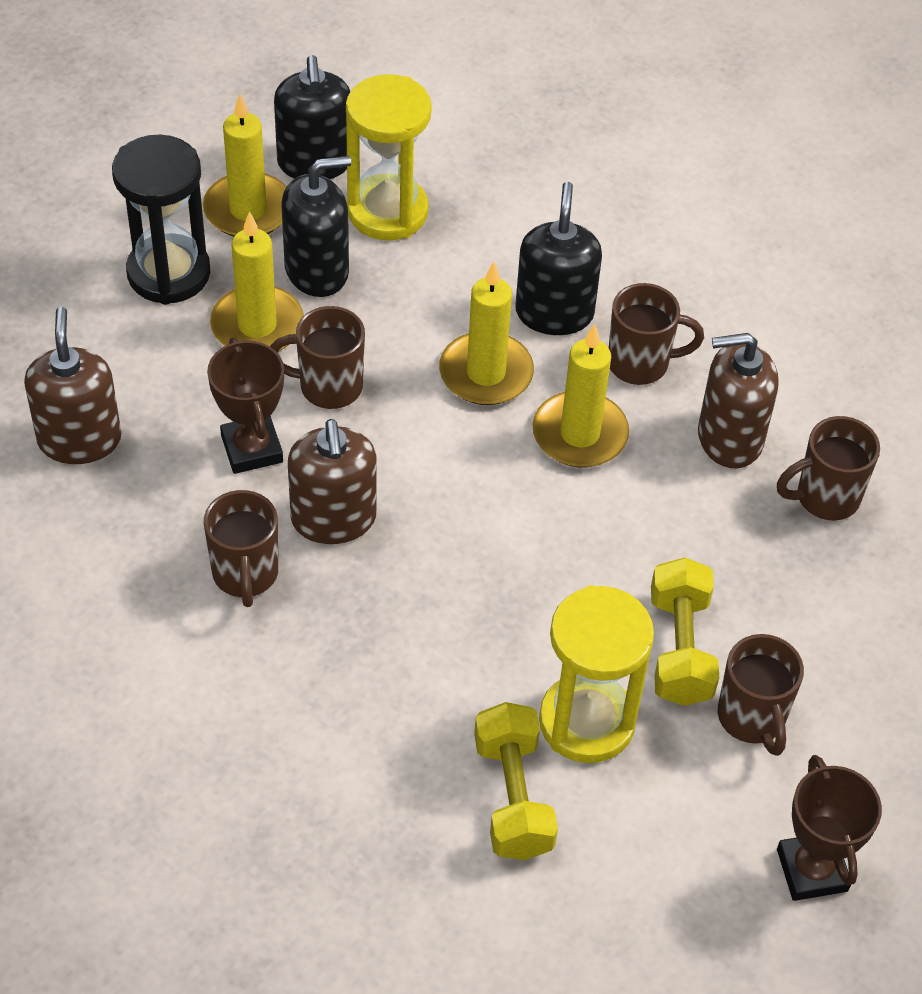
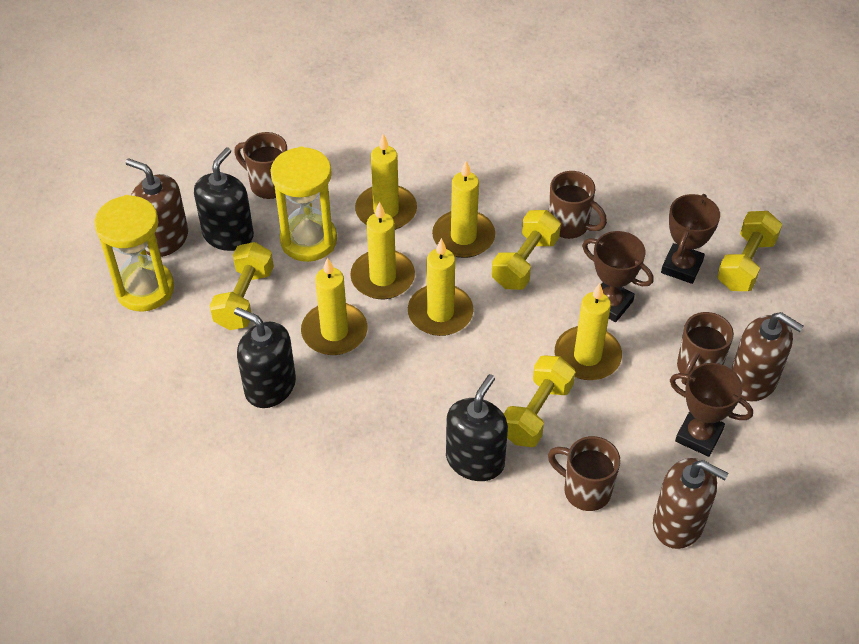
black hourglass: [112,135,210,305] = 1 -> none = 0
brown mug: [203,490,278,607] [270,306,365,409] [609,283,704,385] [718,634,804,756] [777,416,880,520] = 5 -> [234,132,287,199] [548,436,621,511] [549,171,607,239] [677,312,734,385] = 4
brown trophy: [207,337,284,474] [777,755,882,901] = 2 -> [582,231,654,322] [661,194,720,284] [670,363,753,457] = 3
yellow candle: [203,94,286,236] [210,211,304,352] [439,262,534,405] [532,324,629,467] = 4 -> [301,258,367,355] [350,202,415,299] [355,134,417,230] [408,238,473,336] [432,161,495,258] [555,283,622,380] = 6
yellow dumbbell: [474,702,558,860] [651,557,719,706] = 2 -> [210,242,274,330] [492,210,561,290] [504,355,575,447] [717,211,782,291] = 4

